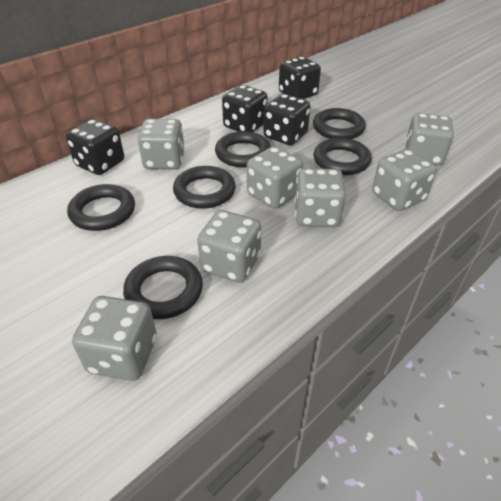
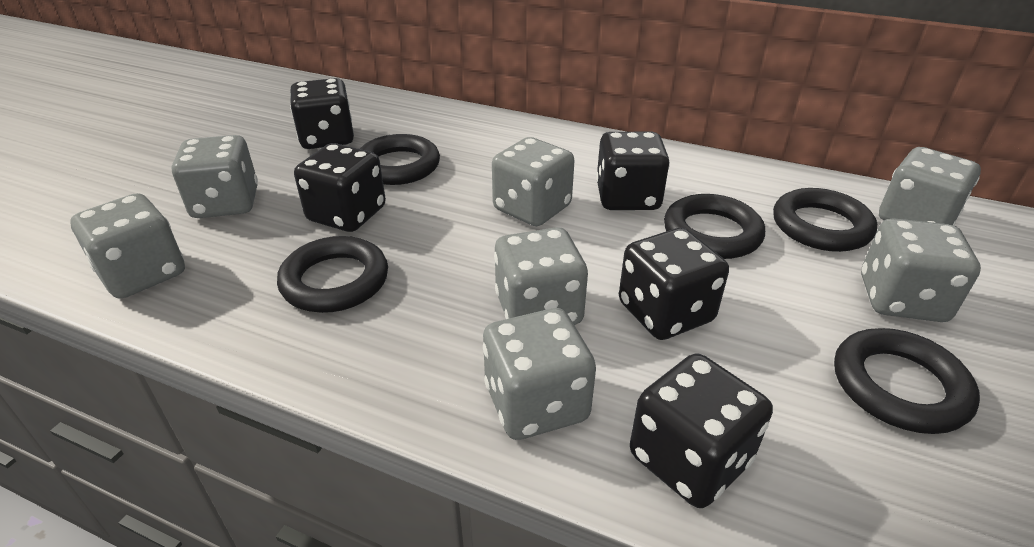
black dice: [66,119,124,175] [222,85,268,132] [263,94,310,145] [279,57,321,99] = 4 -> [290,78,354,149] [294,143,386,232] [596,132,670,210] [619,228,729,340] [630,353,773,508] = 5
black ring: [67,184,135,231] [123,256,203,319] [173,166,236,209] [215,131,271,168] [313,108,366,139] [313,138,372,175] = 6 -> [277,236,388,313] [360,134,440,185] [664,194,765,259] [773,188,877,252] [834,328,980,434] = 5

